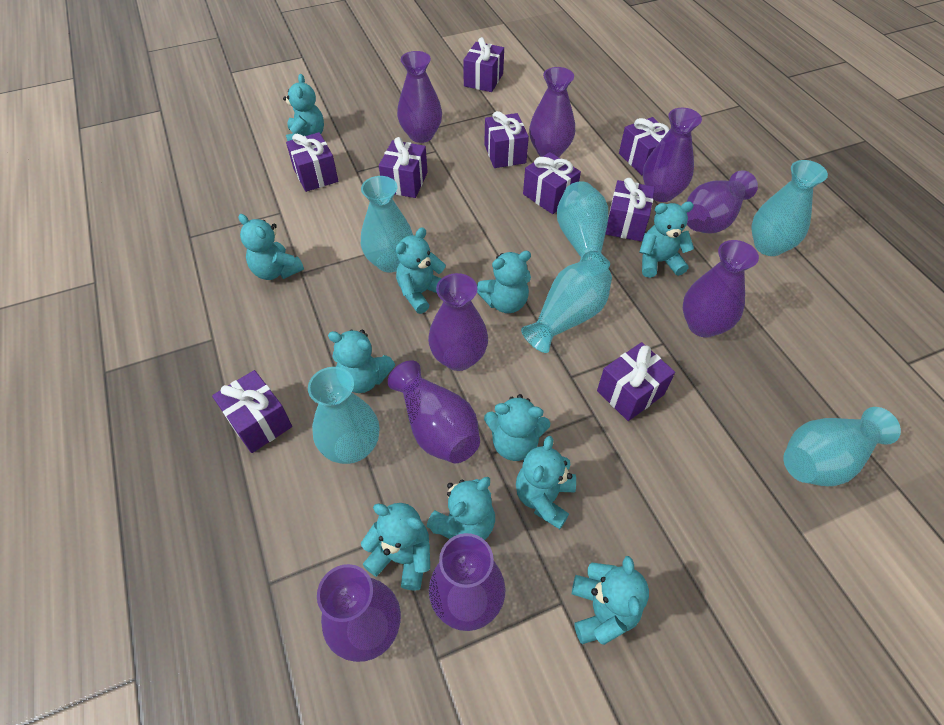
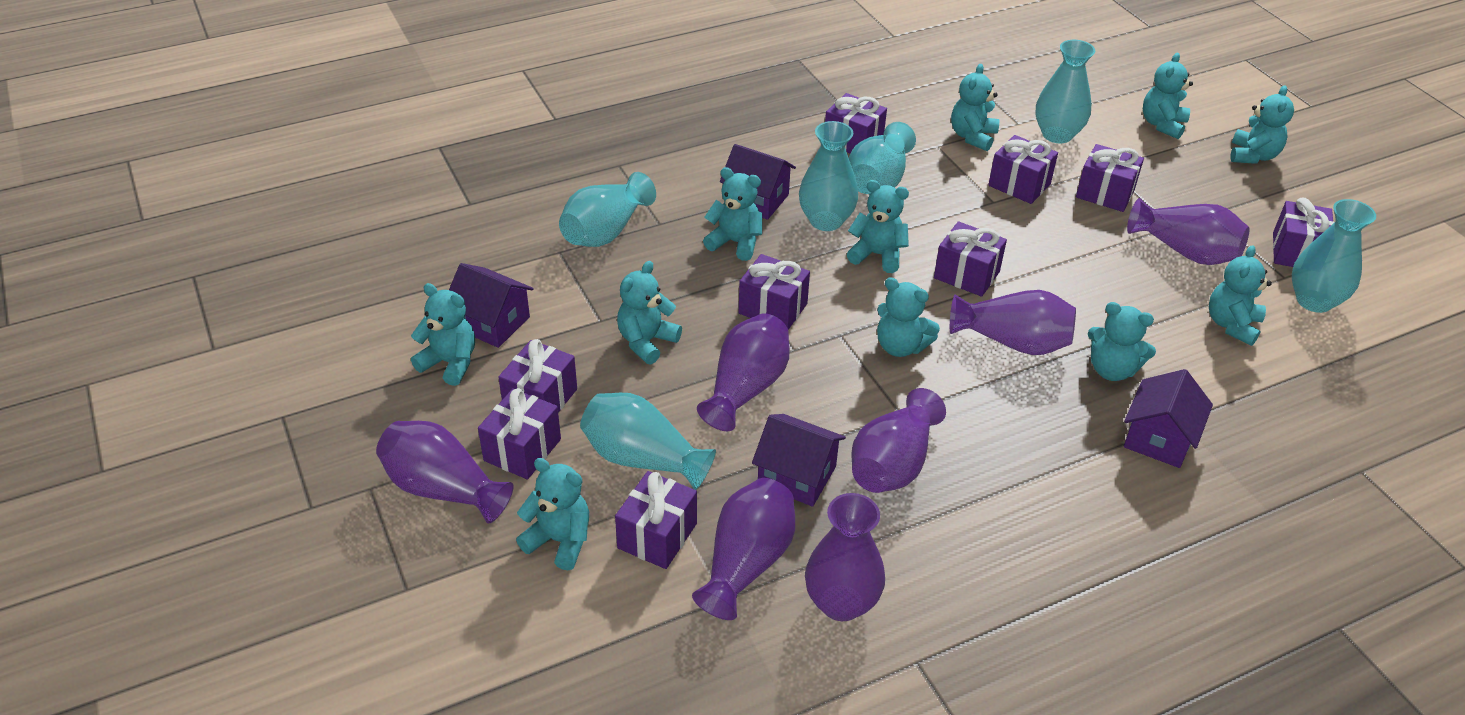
purple house: none = 0 -> [449,263,534,348] [720,144,796,220] [752,414,846,507] [1124,369,1213,468] = 4
purple vase: [317,564,401,662] [388,360,480,463] [397,51,442,143] [428,273,488,371] [429,533,506,631] [529,67,575,157] [643,108,702,202] [683,240,759,338] [687,170,758,233] = 9 -> [376,421,514,523] [692,478,795,620] [697,313,790,431] [805,493,885,621] [851,388,946,493] [950,290,1076,355] [1127,198,1250,265] = 7

